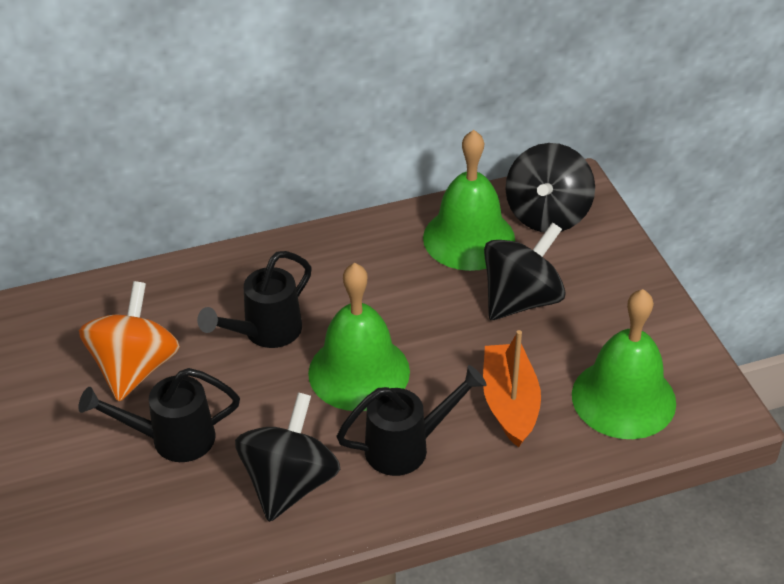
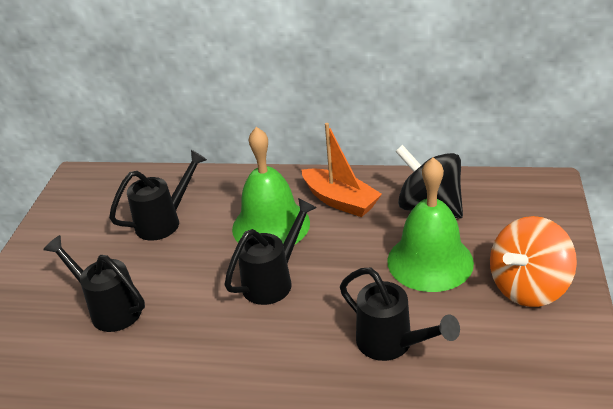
black spinning top: [235,392,340,522] [484,222,566,320] [505,143,595,232] = 3 -> [395,145,463,219] = 1
black watering can: [78,368,240,462] [197,251,312,348] [336,365,486,476] = 3 -> [43,235,145,332] [109,150,207,241] [224,198,317,305] [340,268,460,361] = 4
green bell: [308,263,410,411] [423,130,515,271] [572,289,676,439] = 3 -> [232,127,310,244] [387,157,474,292] = 2

